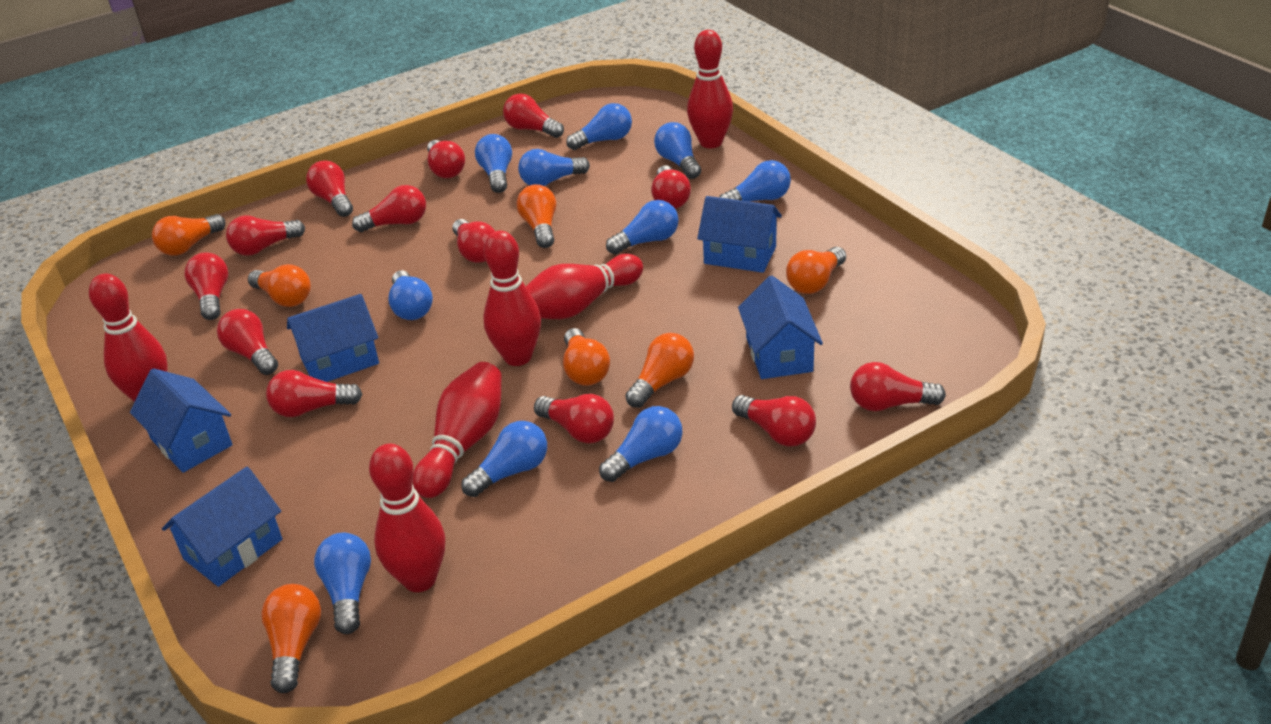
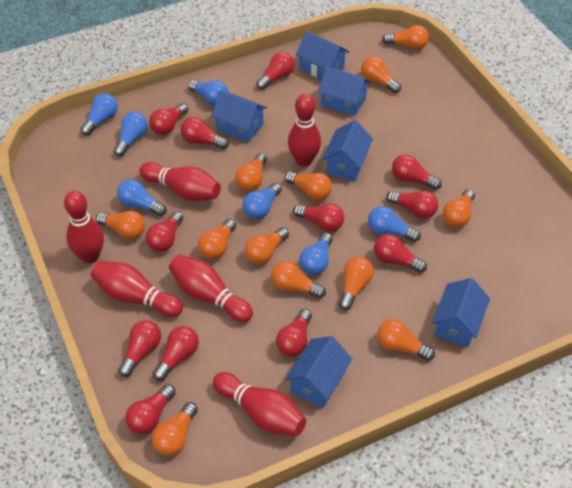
blue house: [130,368,233,473] [162,467,282,587] [287,294,379,382] [697,196,782,273] [738,276,823,379] = 5 -> [211,90,267,142] [285,336,352,408] [296,31,349,79] [318,66,371,116] [322,120,373,181] [432,278,490,348] = 6
blue light bulb: [314,533,371,634] [388,270,433,320] [462,421,547,497] [475,134,512,193] [518,149,590,186] [566,103,632,150] [599,406,683,482] [606,200,678,254] [654,122,701,179] [719,160,791,202] = 10 -> [80,93,118,136] [114,112,148,156] [117,179,167,216] [188,80,229,106] [243,183,282,219] [299,233,332,275] [368,206,421,242] = 7
orange light bulb: [152,214,226,256] [248,264,311,307] [261,584,321,693] [517,184,556,248] [563,328,610,386] [625,333,694,408] [786,247,846,294] = 7 -> [96,211,145,239] [152,402,198,456] [198,219,236,259] [235,153,267,191] [245,227,289,264] [271,261,326,299] [285,171,332,200] [339,257,374,310] [361,56,401,93] [377,319,435,361] [382,25,429,50] [443,189,475,227] = 12
red light bulb: [185,252,228,320] [217,309,278,375] [226,215,305,256] [266,370,363,417] [306,161,353,217] [352,185,426,232] [427,140,465,178] [452,219,495,263] [503,93,564,138] [534,394,614,444] [651,165,691,209] [732,395,816,446] [850,362,946,411] = 13 -> [118,320,161,377] [125,384,176,435] [146,211,183,252] [149,103,188,135] [153,326,199,381] [180,117,229,149] [256,52,295,90] [276,309,312,357] [293,203,344,232] [374,234,427,273] [386,191,438,219] [392,154,442,190] = 12

